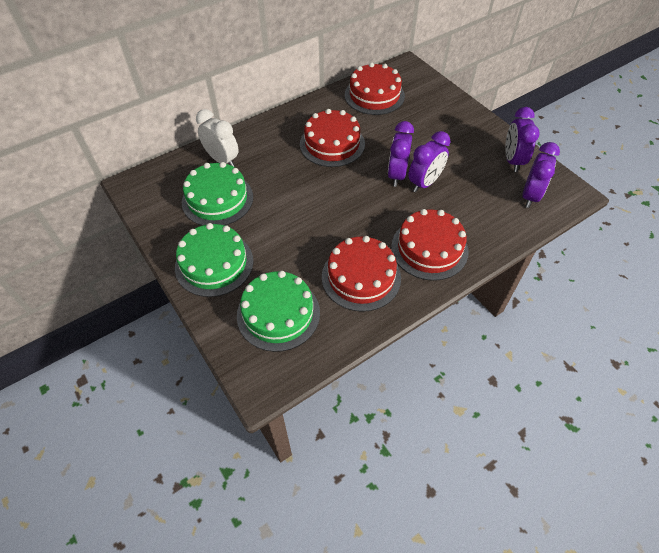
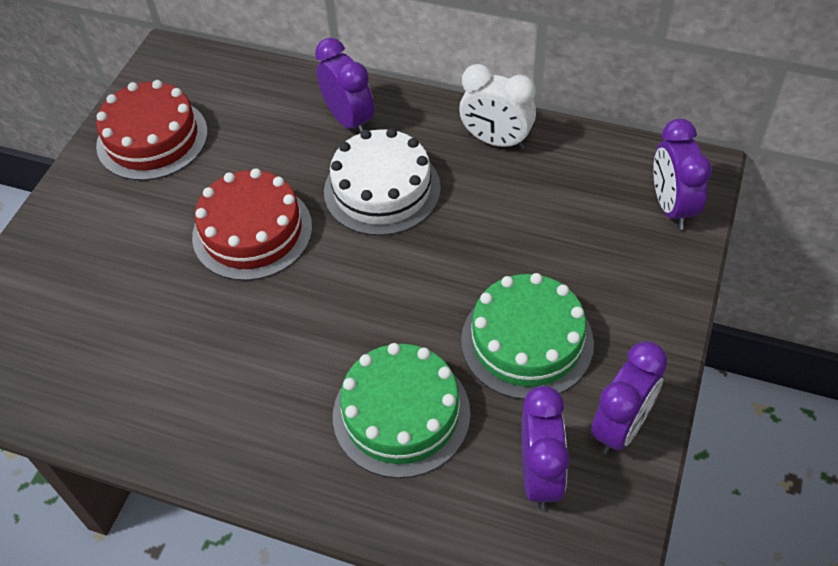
green cake: [175,223,253,297] [182,162,253,226] [237,271,320,352] = 3 -> [333,343,471,478] [461,273,594,400] = 2
red cake: [300,109,365,167] [322,236,401,312] [345,62,405,115] [391,209,468,281] = 4 -> [96,80,208,181] [192,168,312,281] = 2
white cake: none = 0 -> [324,128,441,236] = 1

